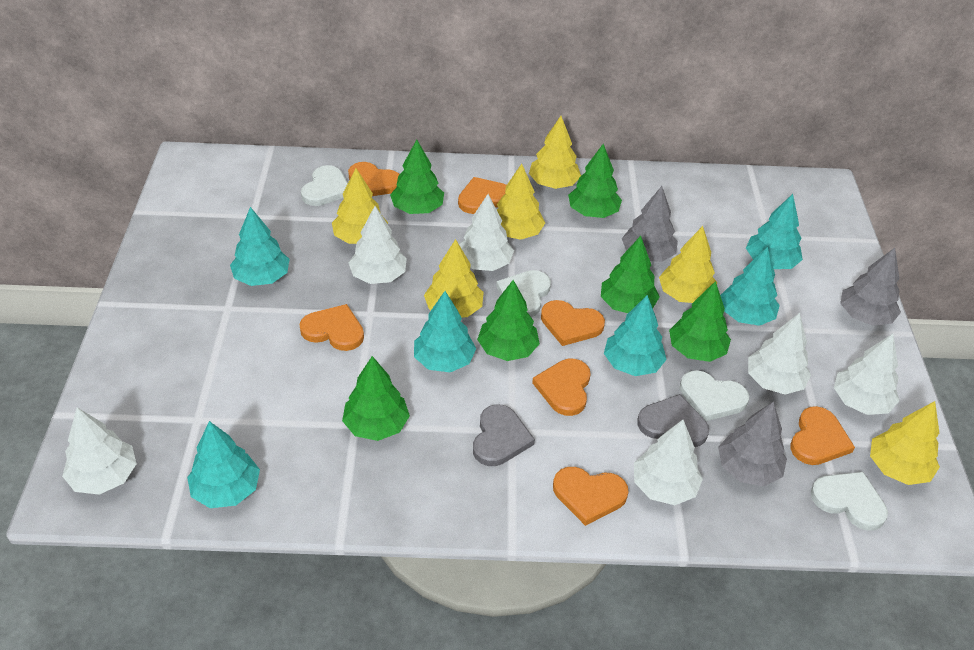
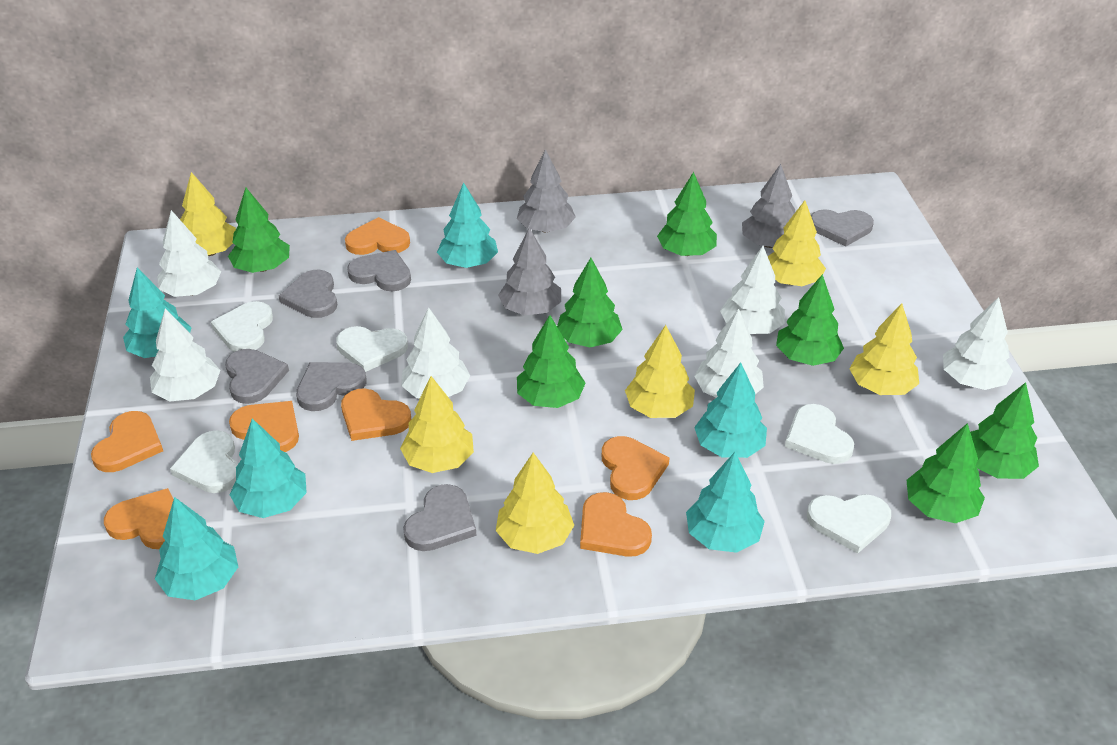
green tree: [342,356,410,441] [390,140,444,214] [477,280,540,361] [568,144,622,218] [601,236,659,313] [669,281,731,362] = 6 -> [228,187,290,273] [517,315,586,408] [557,258,623,347] [657,172,717,256] [776,274,844,366] [907,423,985,523] [970,382,1039,479] = 7
grey heart: [473,404,535,466] [637,394,709,447] = 2 -> [225,349,289,404] [279,270,337,318] [296,362,366,411] [347,250,411,291] [403,484,477,551] [811,209,874,247] = 6
white heart: [301,165,348,206] [496,270,551,317] [680,370,749,421] [811,472,888,531] = 4 -> [170,430,238,493] [211,301,273,352] [336,326,408,372] [785,404,854,464] [807,494,891,553] = 5

